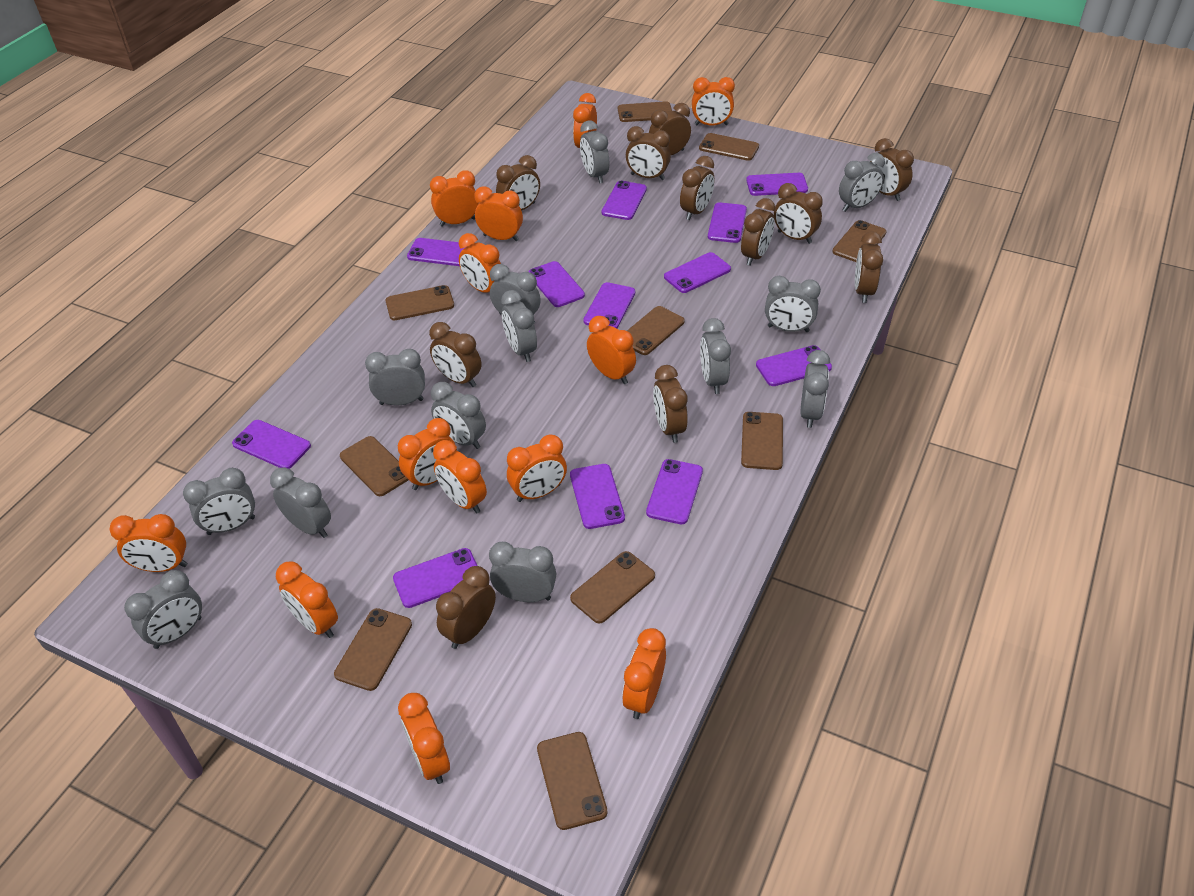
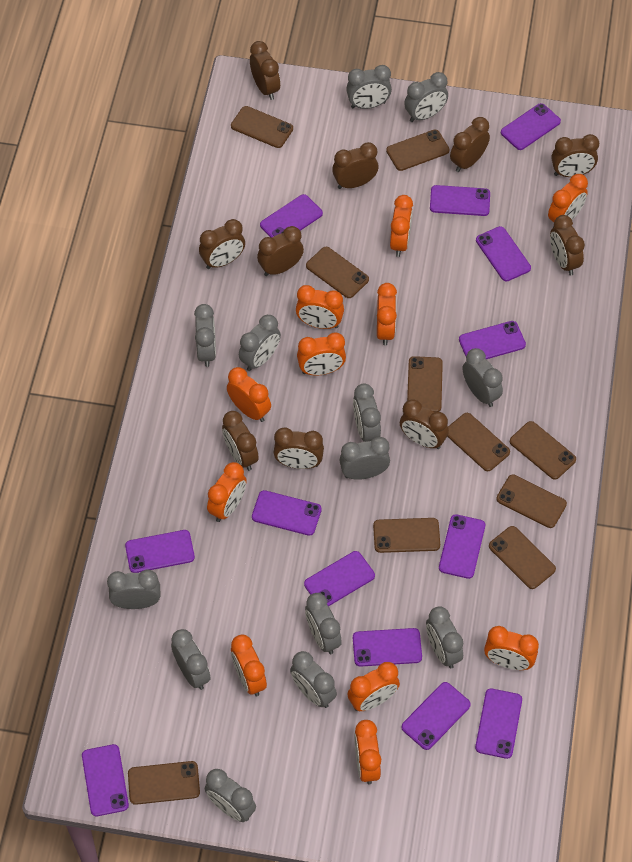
brown clock: [429,322,482,387] [436,566,496,649] [496,155,540,211] [626,126,671,180] [649,103,691,155] [653,365,688,443] [680,156,714,220] [741,198,775,266] [774,183,823,244] [855,231,883,303] [870,138,914,201] = 11 -> [199,219,245,269] [222,411,259,471] [250,41,280,100] [257,226,304,276] [273,428,324,469] [332,142,378,189] [400,399,449,449] [450,117,490,172] [550,215,585,276] [551,134,599,177] = 10
orange clock: [109,514,188,572] [276,561,338,638] [398,418,457,490] [398,693,450,784] [430,170,479,227] [433,440,487,514] [459,233,501,293] [474,186,523,241] [507,434,567,502] [573,93,597,148] [587,316,636,384] [622,628,666,719] [692,77,735,126] = 13 -> [207,462,247,522] [227,367,271,422] [231,635,267,696] [296,285,344,329] [297,333,346,375] [348,662,400,711] [354,720,381,784] [377,283,397,346] [390,195,413,257] [484,626,539,670] [548,174,588,227] = 11
purple phone: [232,420,311,469] [393,548,478,608] [407,238,466,266] [528,261,585,307] [570,464,625,529] [583,282,635,328] [602,181,647,220] [646,459,703,524] [664,252,731,293] [708,202,747,243] [746,173,808,196] [756,345,832,386] = 12 -> [82,744,129,816] [125,530,195,573] [252,490,322,536] [260,194,323,238] [304,551,375,606] [353,628,422,667] [401,682,471,750] [430,185,490,216] [439,514,485,579] [459,321,526,359] [475,688,522,759] [476,226,531,282] [501,103,561,150] = 13

